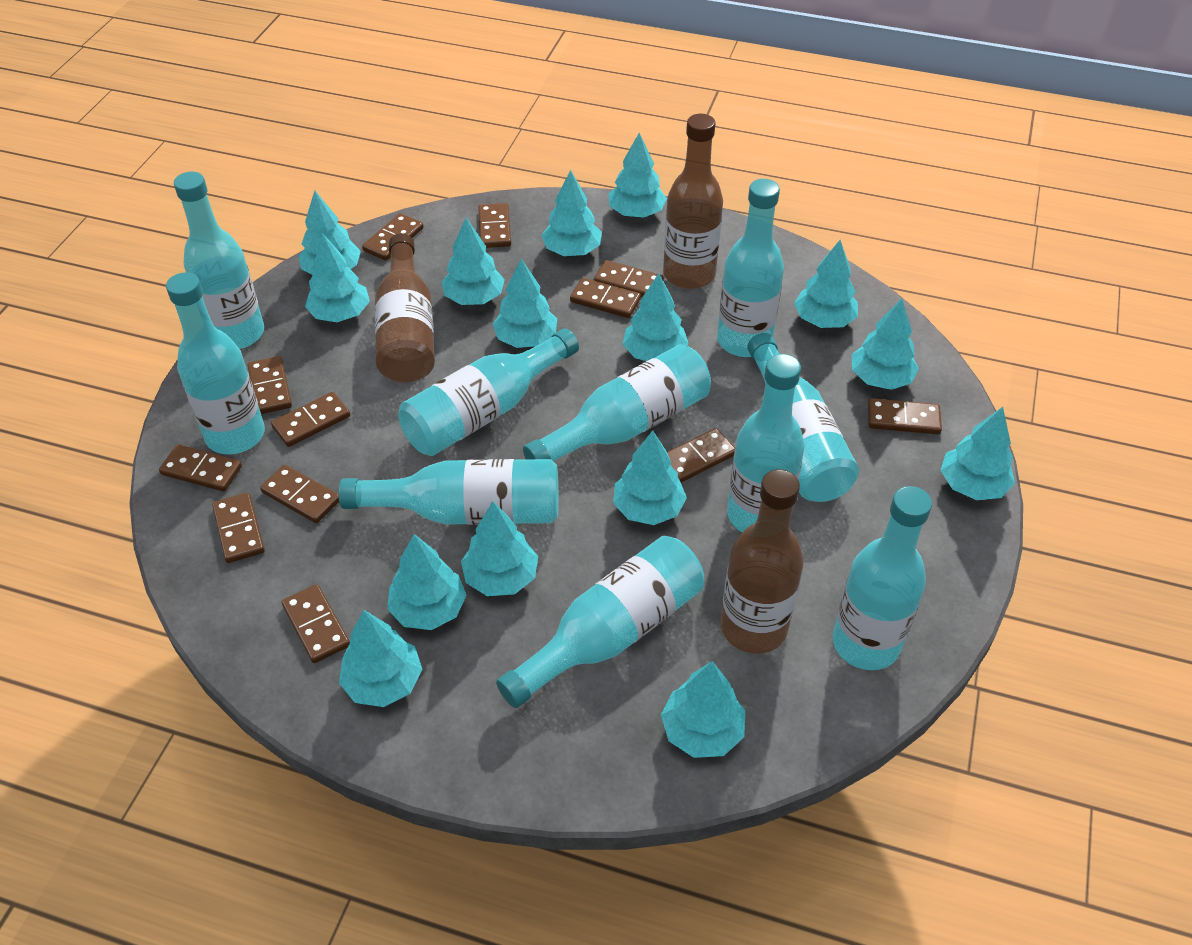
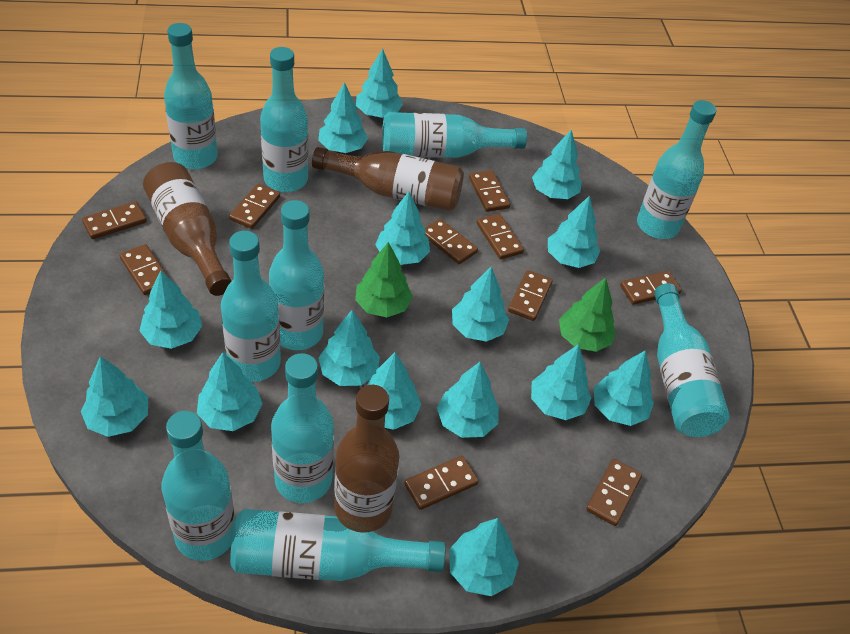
brown domino: [159,444,242,491] [212,492,265,563] [248,356,292,414] [260,465,339,523] [271,392,350,447] [282,584,350,663] [362,213,424,261] [478,203,511,248] [570,278,641,318] [594,260,663,297] [667,428,735,483] [868,398,942,434] = 12 -> [82,201,147,239] [120,244,167,295] [229,184,280,229] [404,456,479,510] [425,219,478,264] [469,170,510,212] [476,214,524,259] [508,270,553,321] [586,459,642,526] [620,271,682,305] = 10
green tree: none = 0 -> [355,242,413,317] [559,278,616,352] = 2

